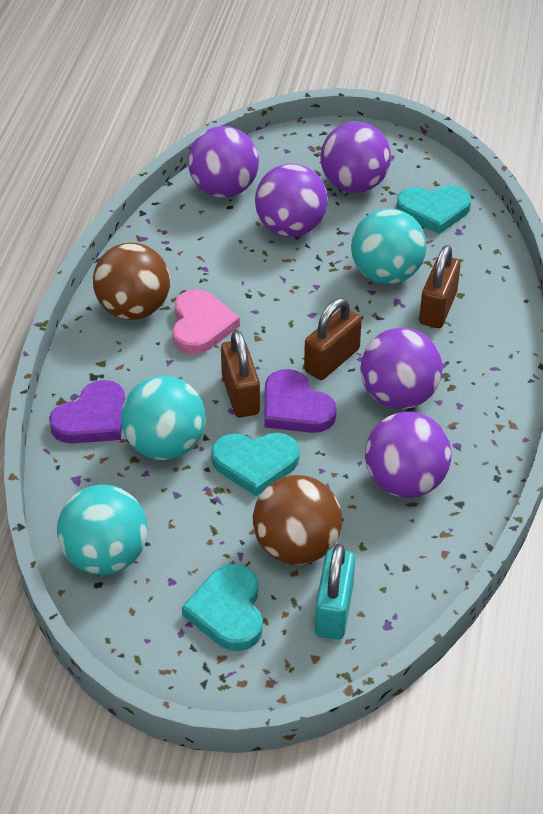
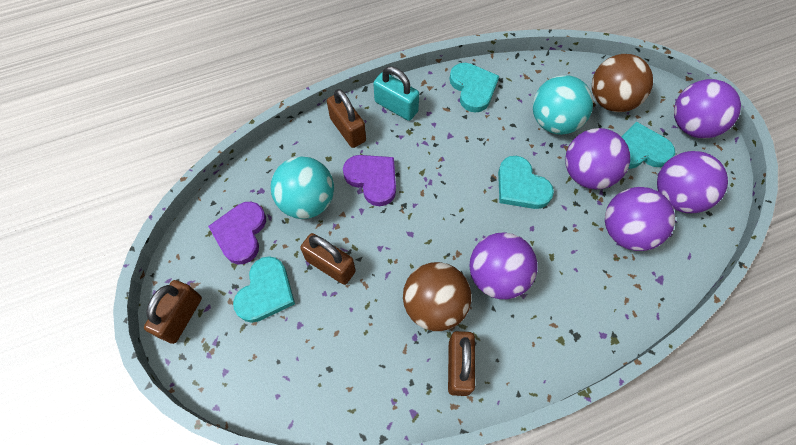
brown padlock: [221,330,260,418] [304,298,362,380] [419,245,461,328] = 3 -> [144,280,202,344] [300,233,356,285] [327,89,366,148] [448,331,475,396] = 4
pink heart: [172,289,240,354] = 1 -> none = 0
turquoise ball: [57,485,148,575] [121,376,206,460] [351,209,426,284] = 3 -> [271,156,334,219] [533,75,593,135] = 2
turquoise heart: [182,564,263,651] [211,433,300,497] [396,185,471,234] = 3 -> [233,256,295,323] [450,63,499,113] [498,156,554,209] [621,122,675,169] = 4

